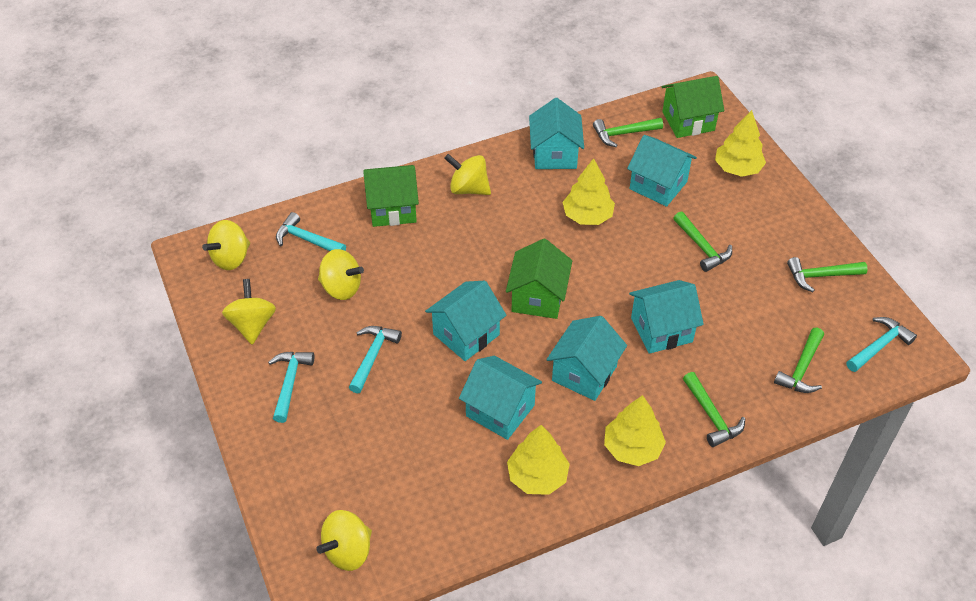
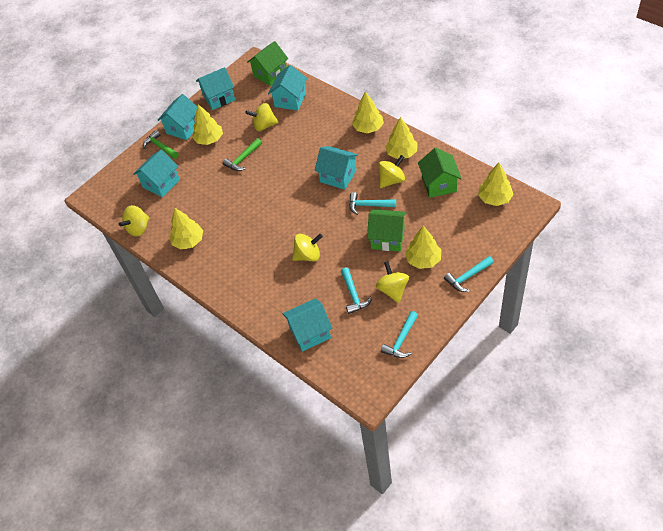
green hammer: [593,118,663,147] [673,212,732,272] [683,372,745,447] [774,328,824,393] [787,257,868,292] = 5 -> [143,130,179,159] [223,138,262,171] = 2
yellow tree: [507,425,570,495] [562,158,615,225] [604,395,666,466] [715,110,766,177] = 4 -> [170,208,203,249] [192,104,223,145] [352,92,384,133] [385,117,418,159] [405,226,441,269] [478,163,514,206] = 6

